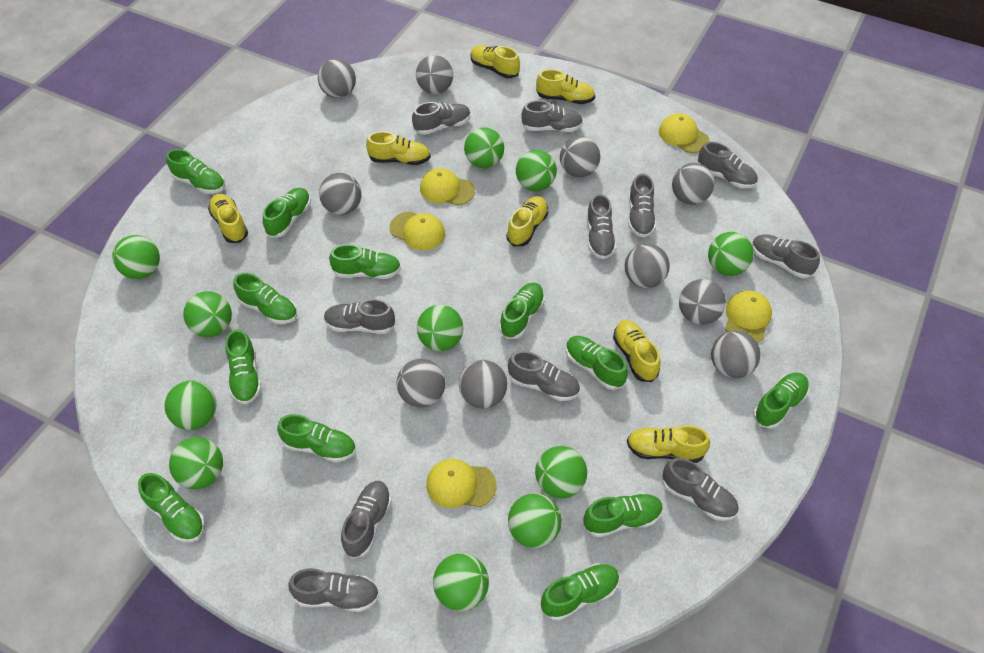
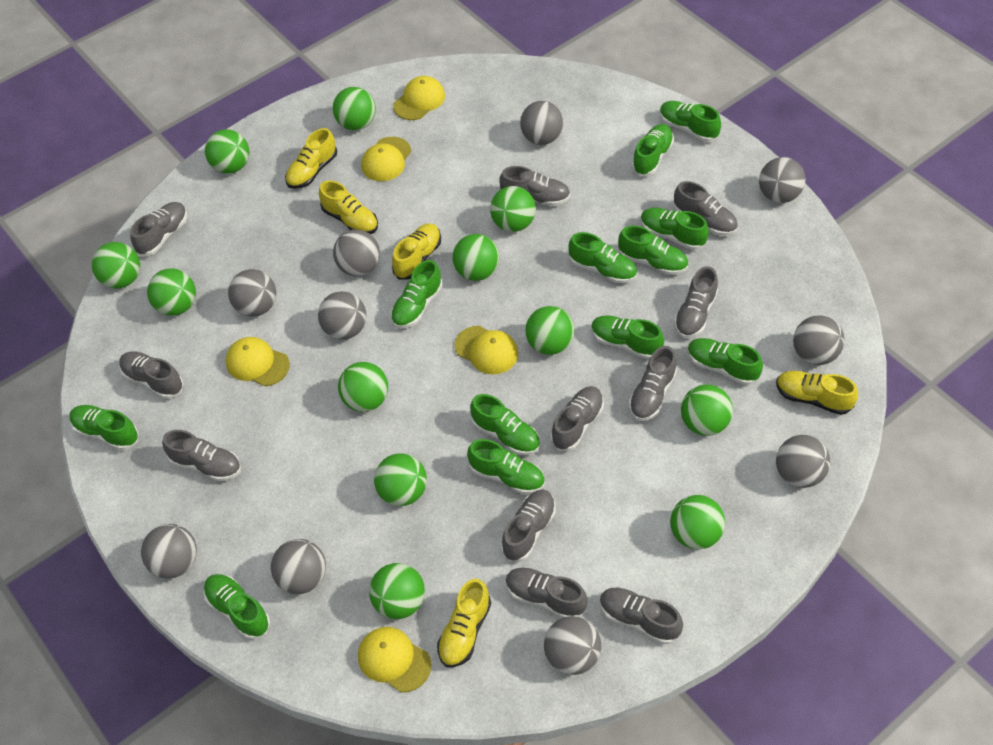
green ball: [112,235,160,279] [164,380,217,430] [169,437,223,489] [183,291,232,337] [417,305,464,351] [433,553,489,611] [464,128,504,168] [508,493,562,548] [516,150,557,191] [535,446,587,498] [708,232,754,276] = 11 -> [92,242,140,289] [147,268,196,316] [205,129,250,174] [333,87,376,130] [338,362,388,412] [369,563,425,619] [374,453,427,506] [453,234,499,281] [490,186,536,232] [525,306,574,355] [670,495,725,550] [681,384,733,436] = 12
yellow shoe: [208,194,248,243] [366,131,431,165] [471,45,520,78] [506,196,548,246] [536,69,595,104] [613,320,661,382] [627,425,710,463] = 7 -> [285,128,337,189] [319,181,378,234] [392,223,441,280] [437,579,491,667] [776,371,858,415] = 5

